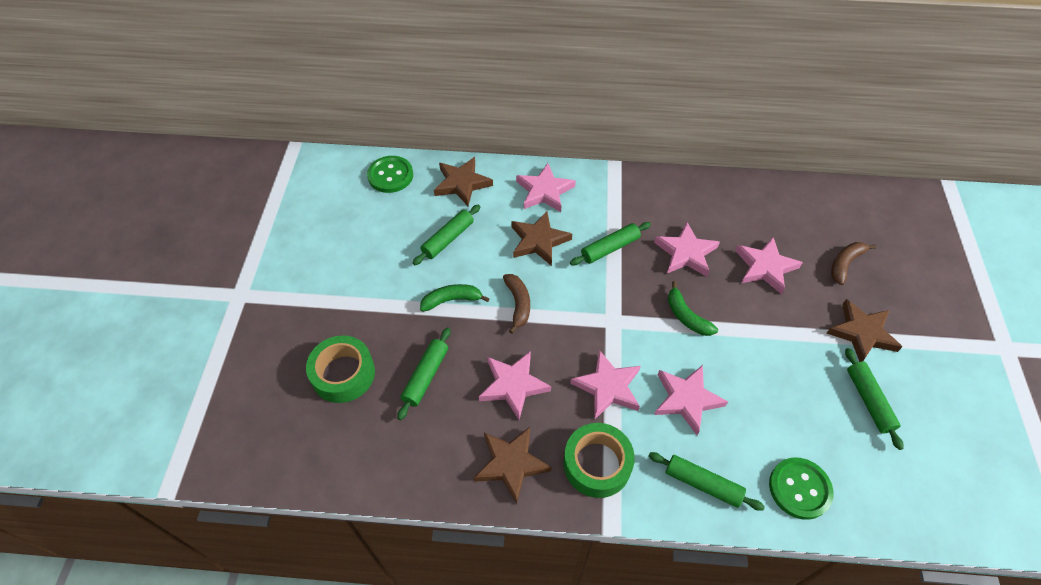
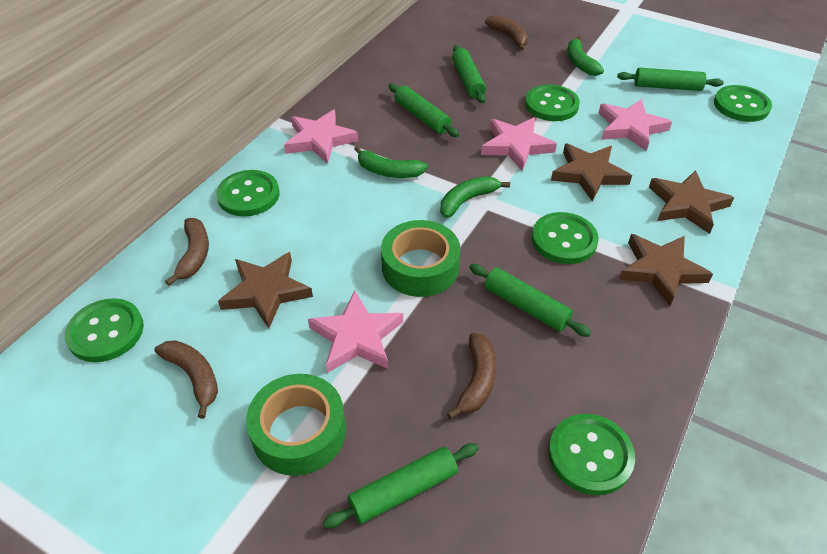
brown banana: [503,274,530,334] [831,242,876,285] = 2 -> [154,340,218,418] [165,218,209,286] [447,333,496,419] [485,15,528,51] = 4
green banana: [420,284,490,312] [668,281,718,336] = 2 -> [354,146,428,178] [441,176,510,218] [567,36,604,76] = 3
green button: [367,156,413,193] [769,457,834,520] = 2 -> [65,298,144,362] [216,170,279,217] [525,84,580,121] [532,212,599,264] [548,414,635,495] [714,85,772,122] = 6
pink star: [479,351,551,420] [516,163,576,212] [570,350,641,419] [654,222,720,277] [654,365,728,435] [735,237,803,294] = 6 -> [284,110,358,164] [308,291,403,373] [481,117,557,171] [599,99,672,151] = 4

